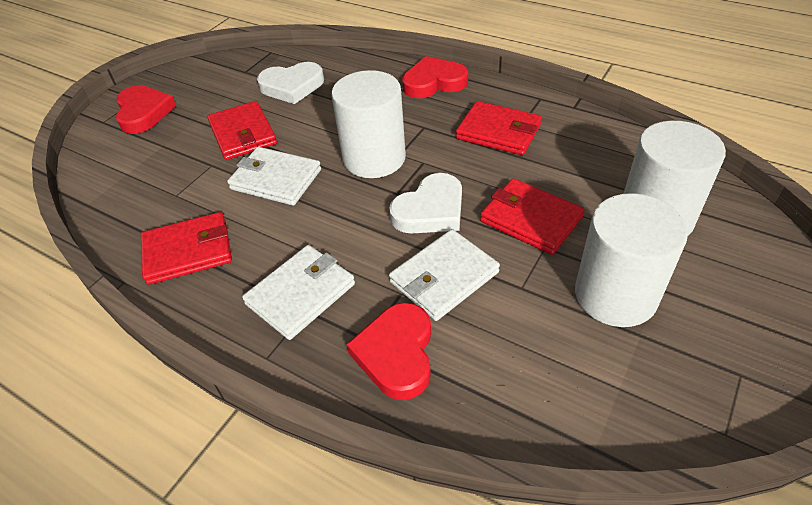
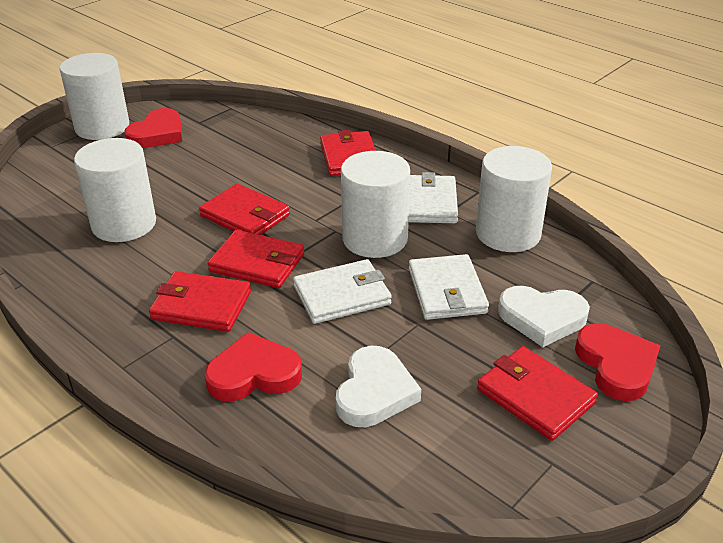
red wallet: [141,212,232,285] [207,101,277,160] [456,101,542,155] [480,178,584,255] = 4 -> [149,271,251,332] [199,183,290,235] [208,230,304,288] [320,130,376,176] [477,346,598,441] = 5
white cylinder: [331,70,406,178] [575,193,688,327] [624,121,726,235] = 3 -> [60,53,129,140] [74,138,156,242] [341,151,410,258] [476,146,552,252] = 4

